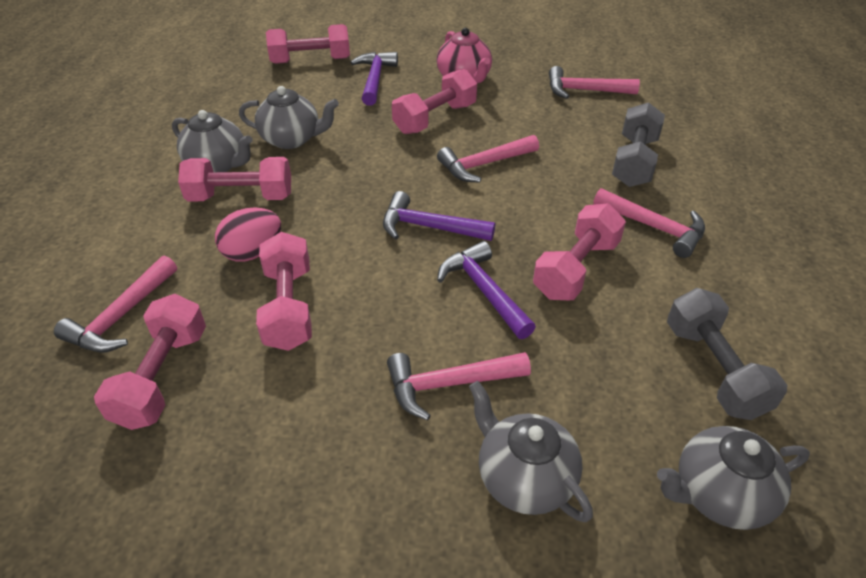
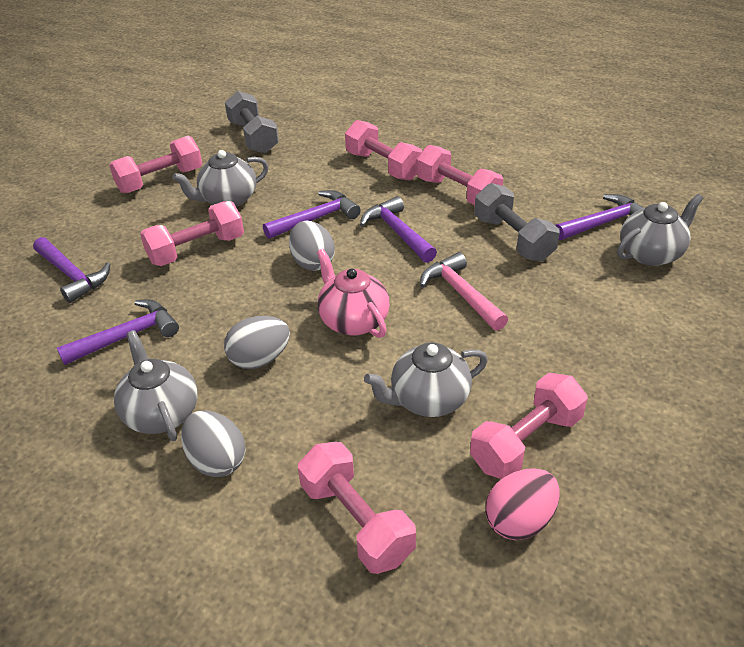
grey egg: none = 0 -> [181,410,246,477] [224,316,290,369] [289,221,335,271] = 3
pink hammer: [54,256,177,353] [387,352,531,420] [437,135,539,183] [549,66,640,99] [593,188,705,258] = 5 -> [420,252,508,331] = 1
purple hammer: [350,52,398,106] [383,191,495,241] [437,241,536,339] = 3 -> [33,237,111,303] [57,300,179,365] [263,190,361,239] [360,196,437,263] [555,194,644,240] = 5

